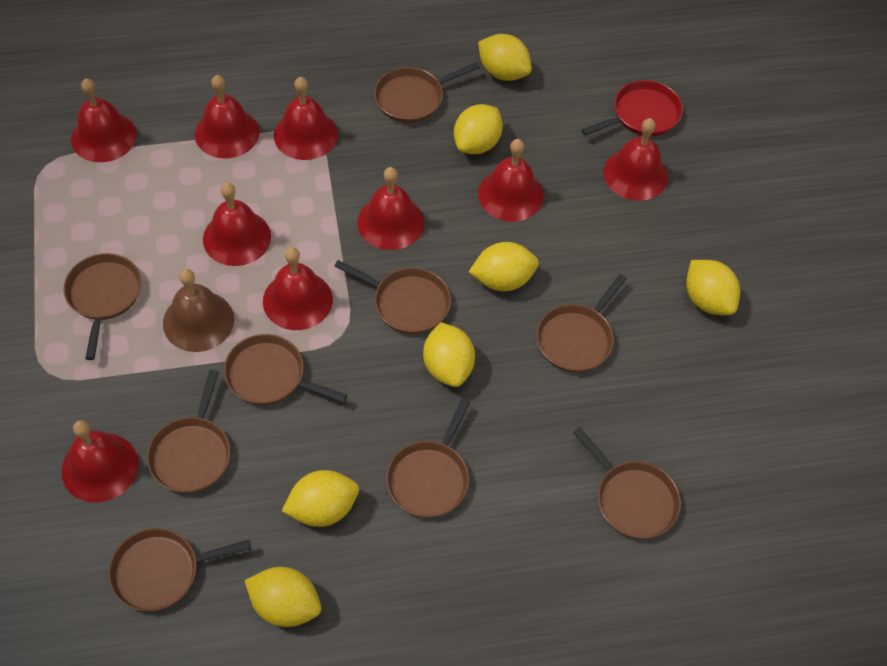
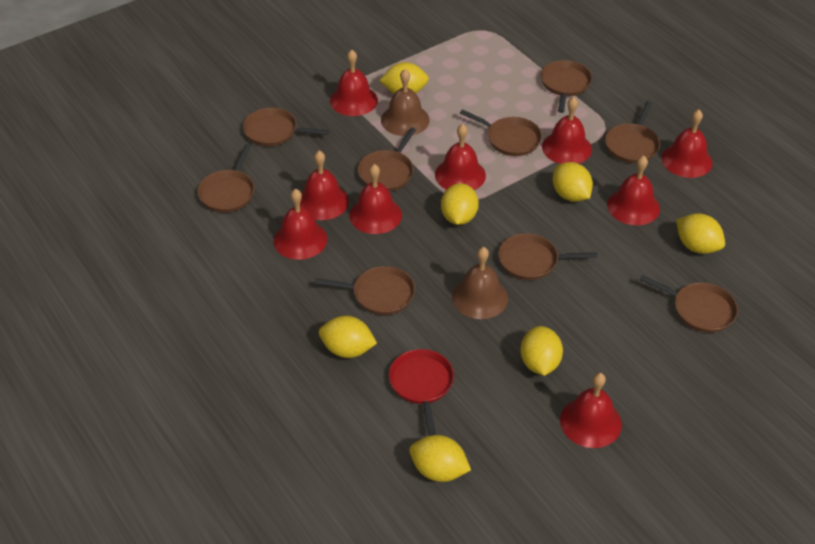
brown bell: [163,269,234,352] = 1 -> [381,69,430,136] [452,247,508,319] = 2

